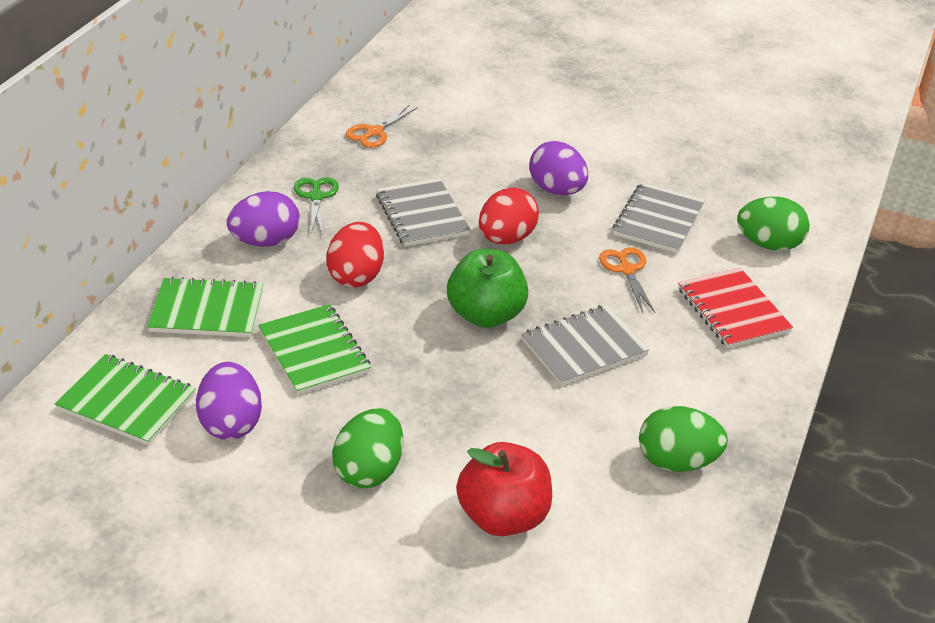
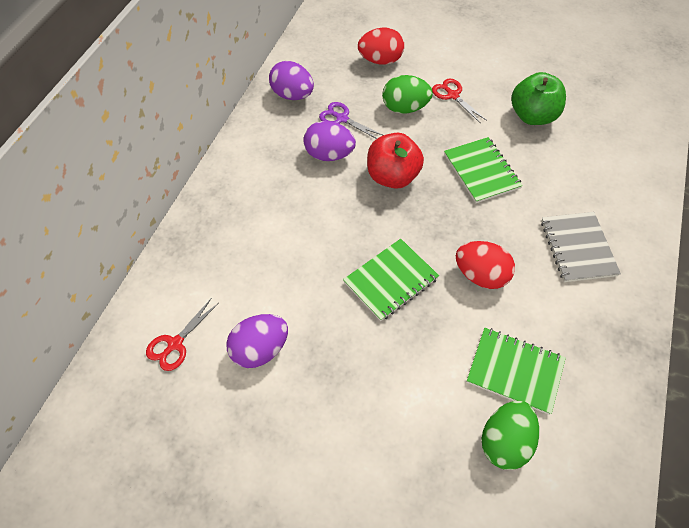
green egg: [332,408,403,488] [639,406,728,472] [737,197,810,251] = 3 -> [382,75,433,114] [481,401,539,470] = 2
green scissors: [294,177,339,235] = 1 -> none = 0
grey notebook: [376,178,471,247] [521,305,649,386] [613,182,705,254] = 3 -> [541,212,621,282] = 1
orange scissors: [346,105,418,148] [599,247,655,313] = 2 -> none = 0
purple scissors: none = 0 -> [319,102,382,139] = 1
red notebook: [678,268,793,348] = 1 -> none = 0
red scissors: none = 0 -> [146,299,219,371] [432,78,487,124] = 2

